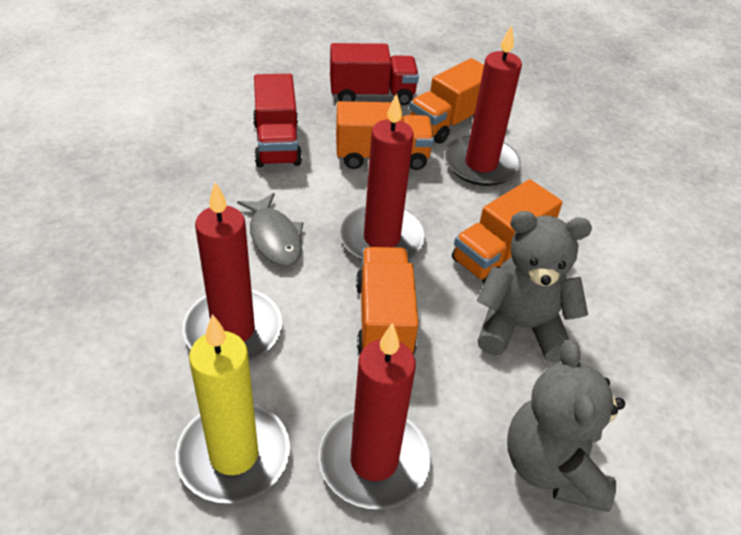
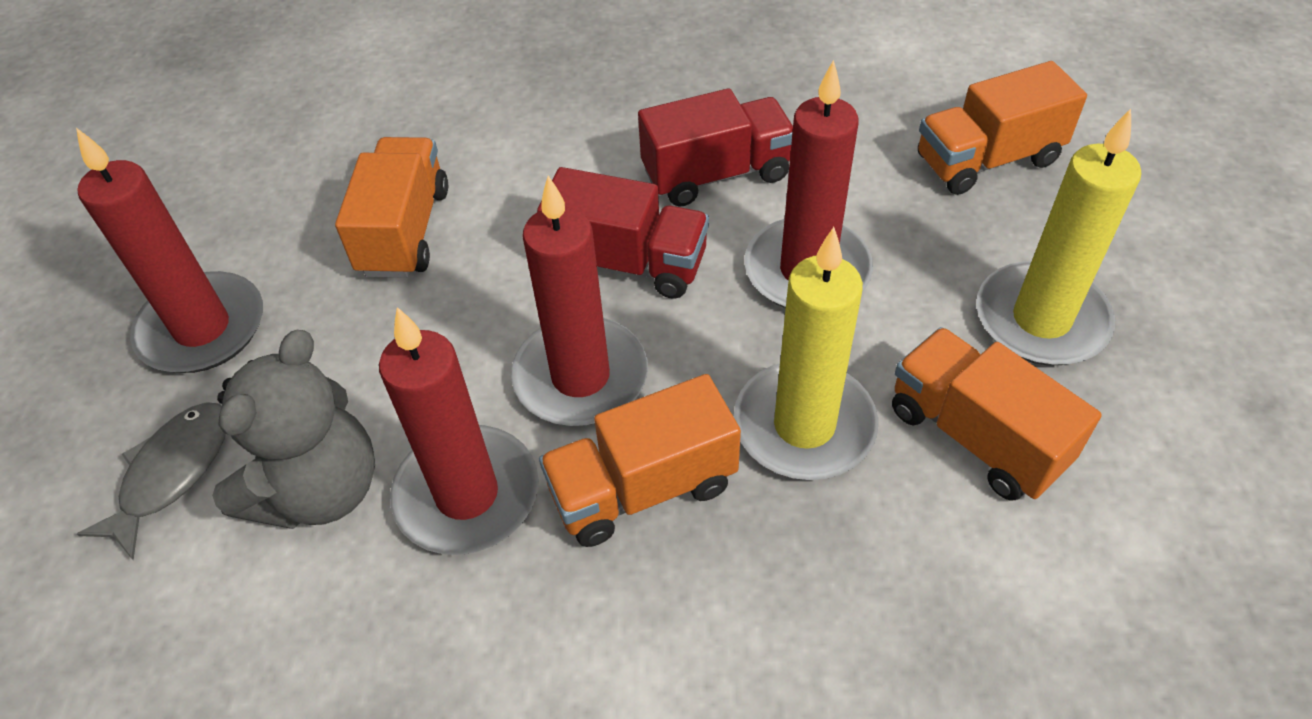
grey teddy bear: [476,211,592,363] [507,340,625,512] = 2 -> [212,330,375,529] = 1
yellow candle: [176,314,290,503] = 1 -> [734,227,878,480] [976,109,1141,365] = 2

